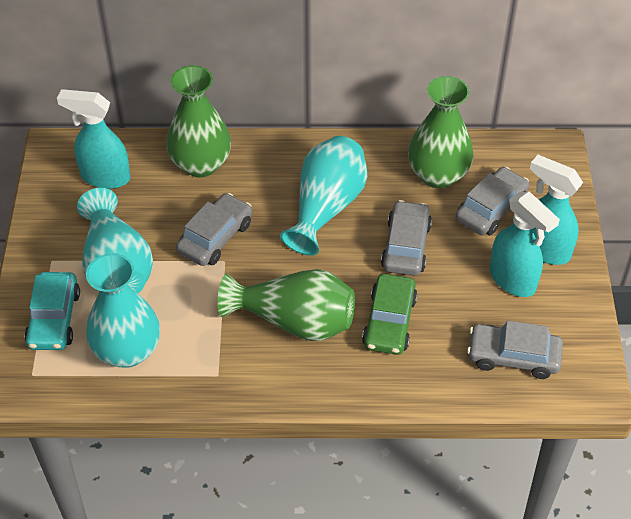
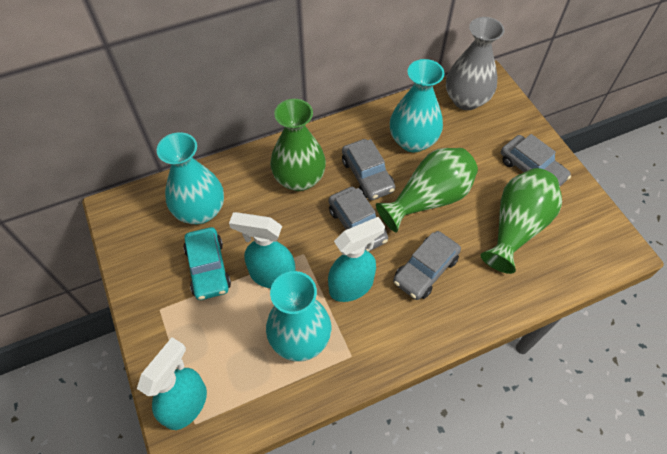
green car: [362,274,417,355] = 1 -> none = 0
grey vase: none = 0 -> [446,17,504,110] = 1

